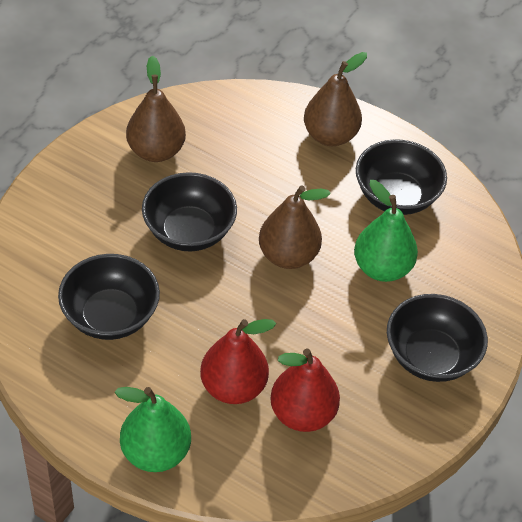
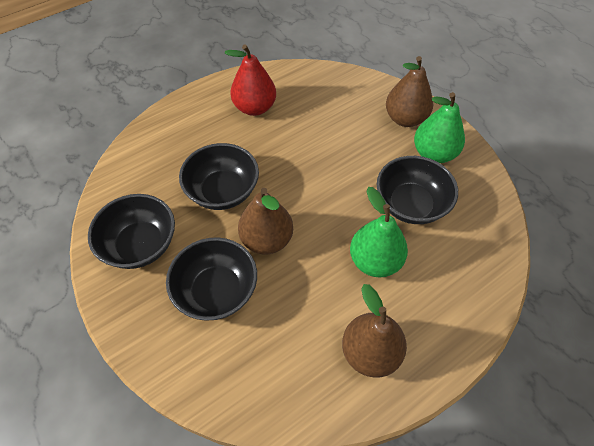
red pear: [200,319,276,404] [270,349,340,432] = 2 -> [225,44,276,116] = 1

